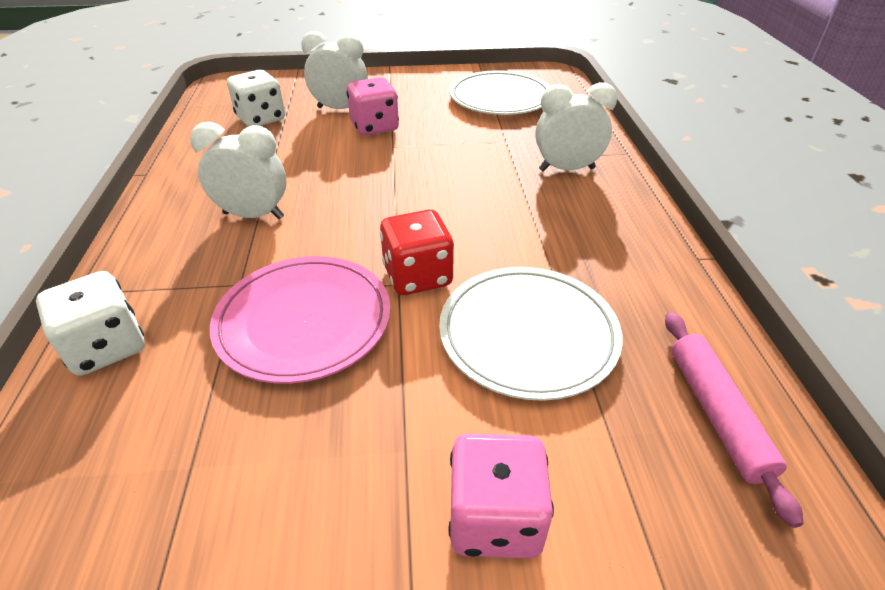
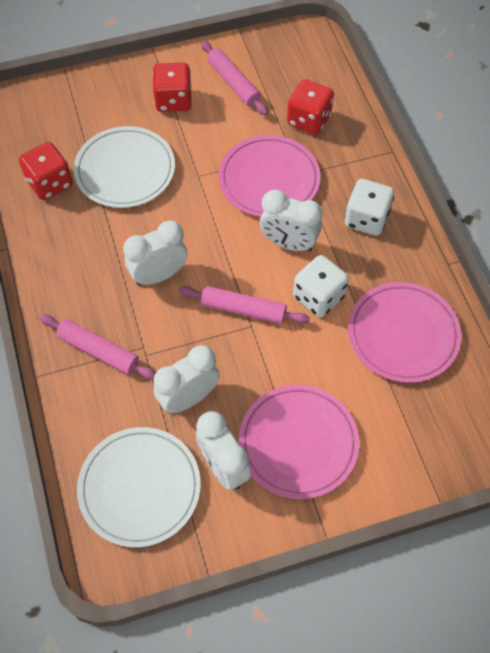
pink dice: [346,77,399,136] [448,434,554,558] = 2 -> none = 0
pink plate: [210,256,391,384] = 1 -> [219,135,321,217] [239,385,359,499] [348,282,461,383] = 3
pink rolling pin: [665,312,803,528] = 1 -> [40,315,156,380] [179,286,310,324] [201,41,268,116] = 3
red dice: [380,210,454,295] = 1 -> [19,142,73,200] [152,63,192,112] [287,79,334,135] = 3
white clock: [190,122,287,219] [301,31,368,109] [535,82,617,171] = 3 -> [123,220,187,286] [153,345,220,413] [196,411,251,490] [260,190,322,252] = 4

